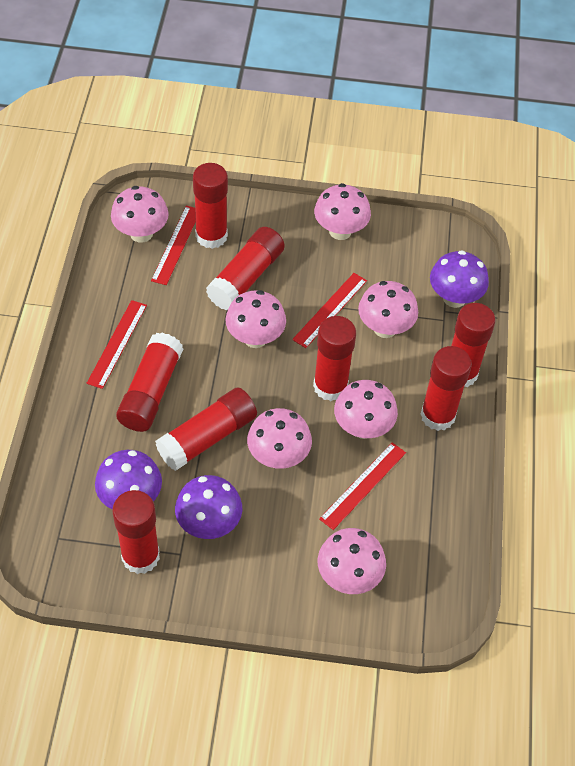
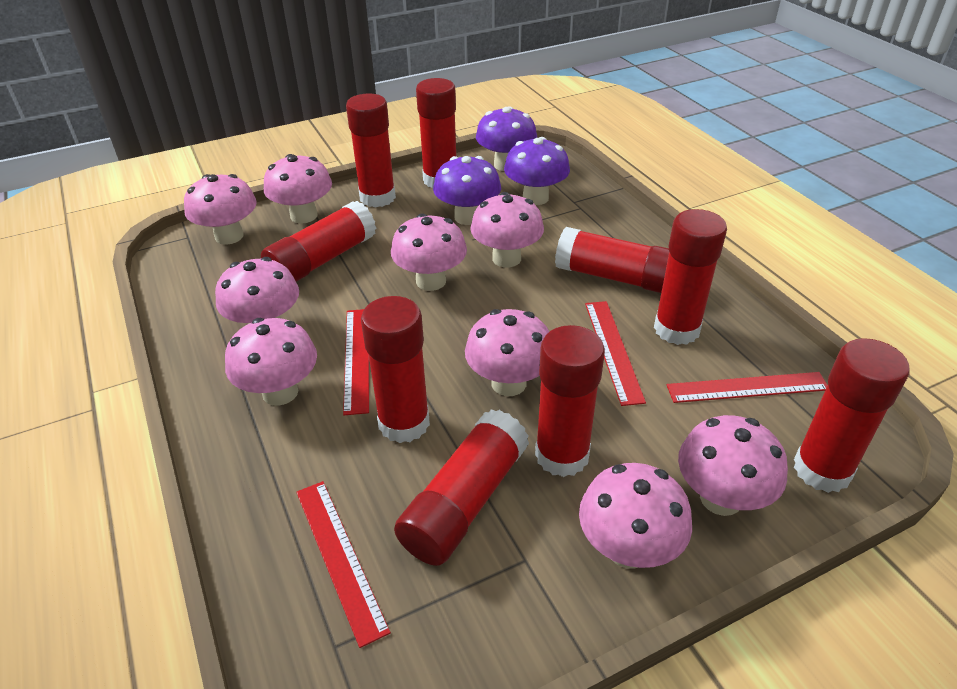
pink mushroom: [111,186,169,243] [225,290,286,348] [247,408,312,469] [314,183,371,240] [318,528,386,594] [334,380,398,439] [358,281,418,338] = 7 -> [184,174,257,245] [215,257,299,324] [225,318,317,406] [264,154,332,224] [391,213,467,291] [465,309,549,396] [470,192,544,267] [579,463,692,569] [678,415,788,516] = 9
red glue stick: [112,490,160,574] [116,333,183,432] [155,387,257,471] [193,163,228,249] [206,227,285,311] [313,316,356,401] [420,346,472,431] [451,303,495,387] = 8 -> [261,201,376,282] [346,93,396,208] [361,296,430,443] [394,409,529,566] [416,78,456,188] [535,325,605,477] [555,227,669,293] [654,209,727,345] [793,338,909,493] = 9

